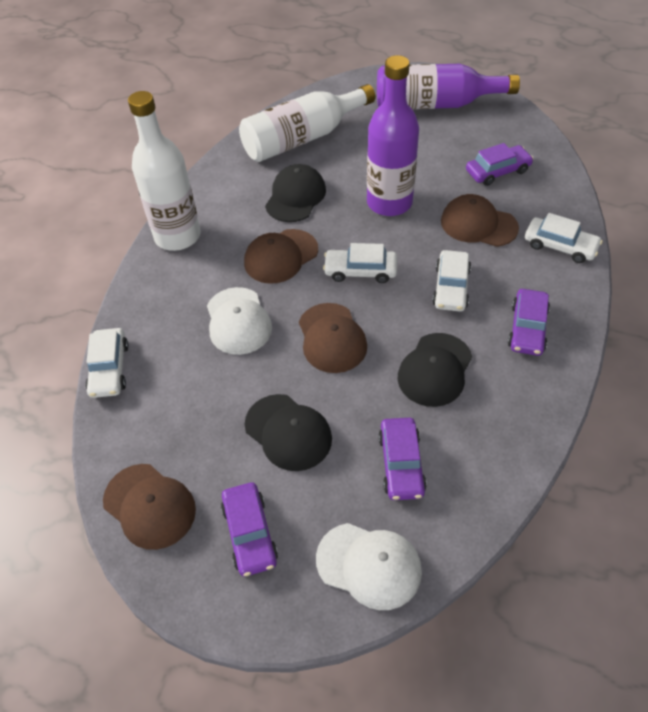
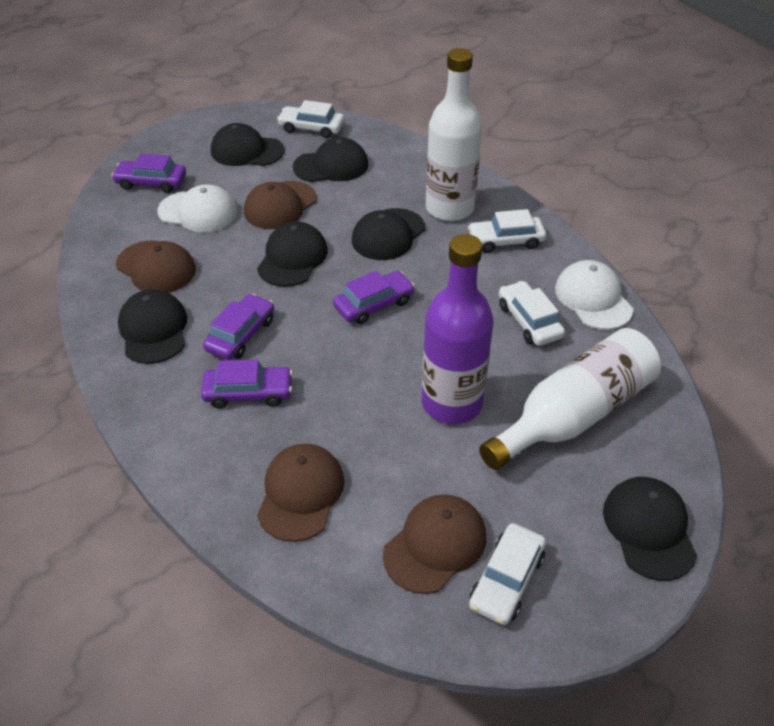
black cap: [245,394,332,471] [265,164,326,222] [398,333,472,407] = 3 -> [118,289,187,364] [211,123,285,166] [257,221,328,287] [293,137,368,182] [352,208,425,260] [603,477,697,581] = 6
purple bottle: [367,55,419,216] [377,64,520,110] = 2 -> [422,234,494,424] = 1

